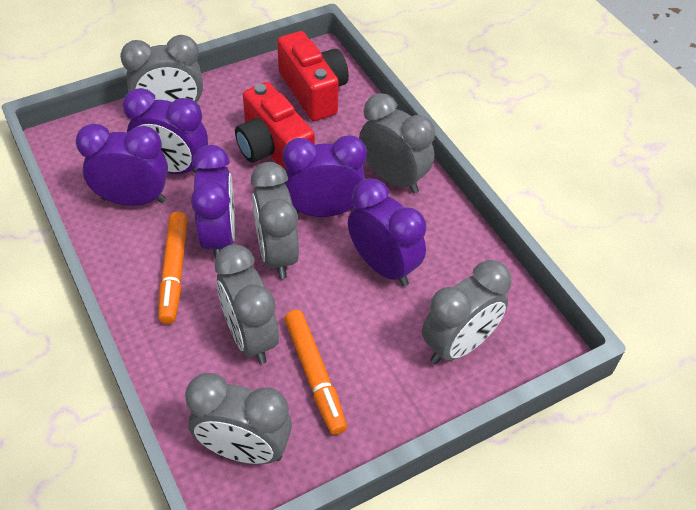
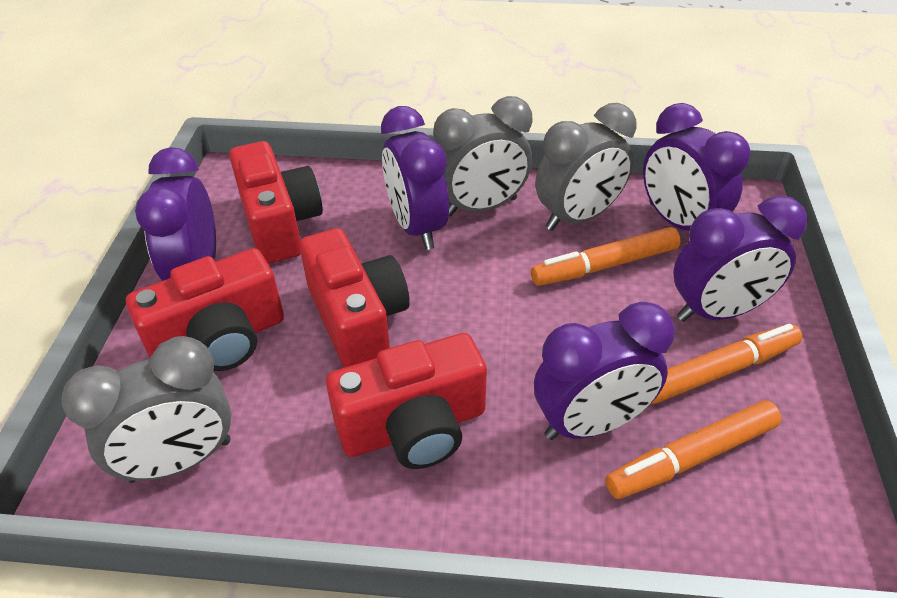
grey clock: [120,35,203,107] [185,373,292,464] [215,244,279,364] [251,162,299,279] [359,93,435,194] [422,260,511,364] = 6 -> [62,336,232,483] [433,96,532,216] [535,103,637,231] = 3
orange marker: [158,212,188,324] [284,310,347,435] = 2 -> [531,227,681,286] [605,400,782,499] [652,324,803,404] = 3
red camera: [235,82,315,170] [277,31,349,121] = 2 -> [126,248,284,371] [229,141,323,264] [300,228,410,368] [326,333,487,469] = 4

